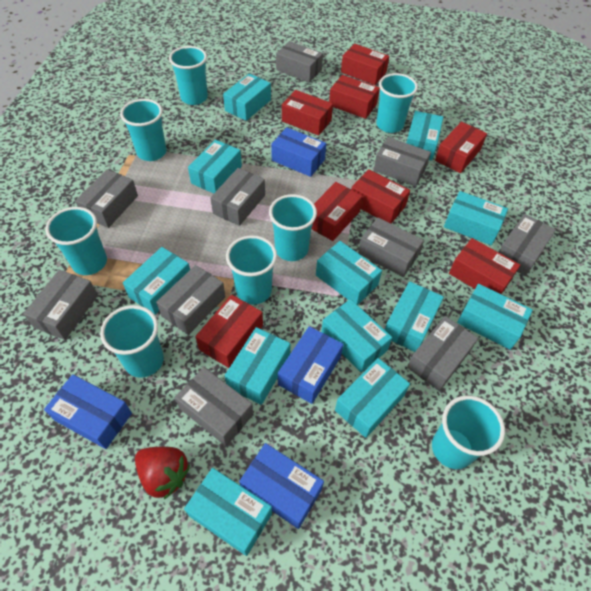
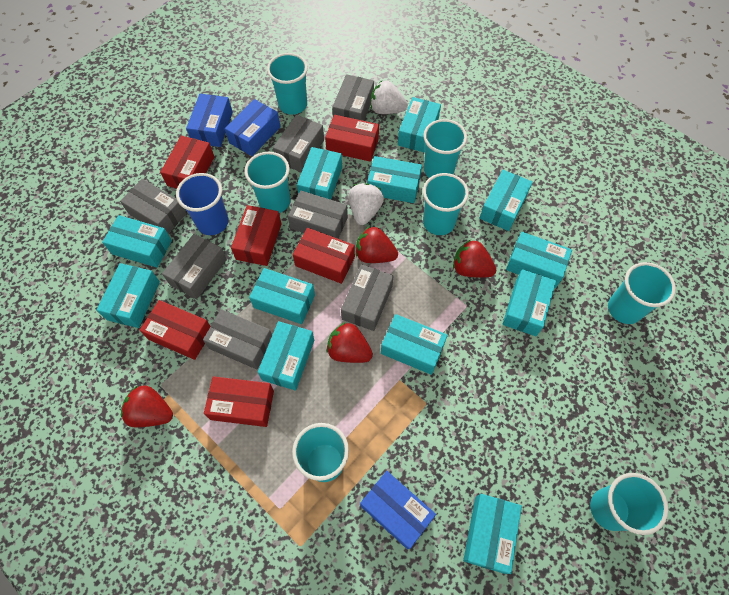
blue box: [44,374,132,449] [239,443,324,529] [271,127,326,177] [278,326,343,404] = 4 -> [186,94,233,147] [225,99,281,156] [360,471,436,549] = 3
blue cup: none = 0 -> [176,173,228,235] = 1
grey box: [23,270,98,340] [75,169,138,228] [156,265,225,335] [175,367,253,446] [210,168,265,226] [276,41,323,83] [358,217,424,277] [373,137,431,186] [407,316,478,391] [499,214,556,276] = 10 -> [120,179,186,234] [162,234,227,299] [203,309,272,369] [273,115,324,173] [288,190,348,239] [332,74,374,121] [341,264,394,331] = 7
red box: [195,295,263,368] [282,90,333,136] [312,182,363,241] [329,75,380,119] [341,44,389,85] [351,169,410,223] [435,122,487,173] [449,238,520,294] = 8 -> [140,300,210,360] [160,136,214,189] [204,376,274,427] [231,205,282,266] [293,228,355,284] [325,115,379,162] = 6
red strawberry: [135,447,190,499] = 1 -> [121,385,173,427] [327,322,373,363] [355,226,398,263] [453,240,496,278] = 4
turquoise cup: [45,207,107,275] [100,305,164,378] [120,99,166,161] [169,46,208,105] [226,235,277,305] [269,194,317,261] [376,73,418,133] [432,395,505,469] = 8 -> [244,152,291,213] [267,53,308,115] [292,423,349,482] [423,119,467,178] [423,173,469,235] [590,473,668,535] [608,262,676,324] = 7
white strawberry: none = 0 -> [348,183,384,225] [371,81,408,114] = 2

